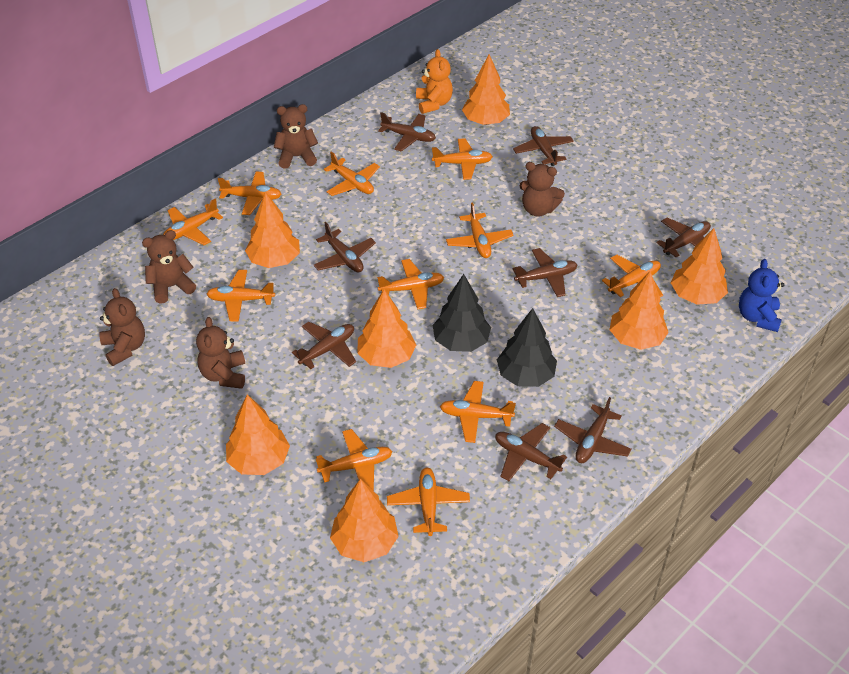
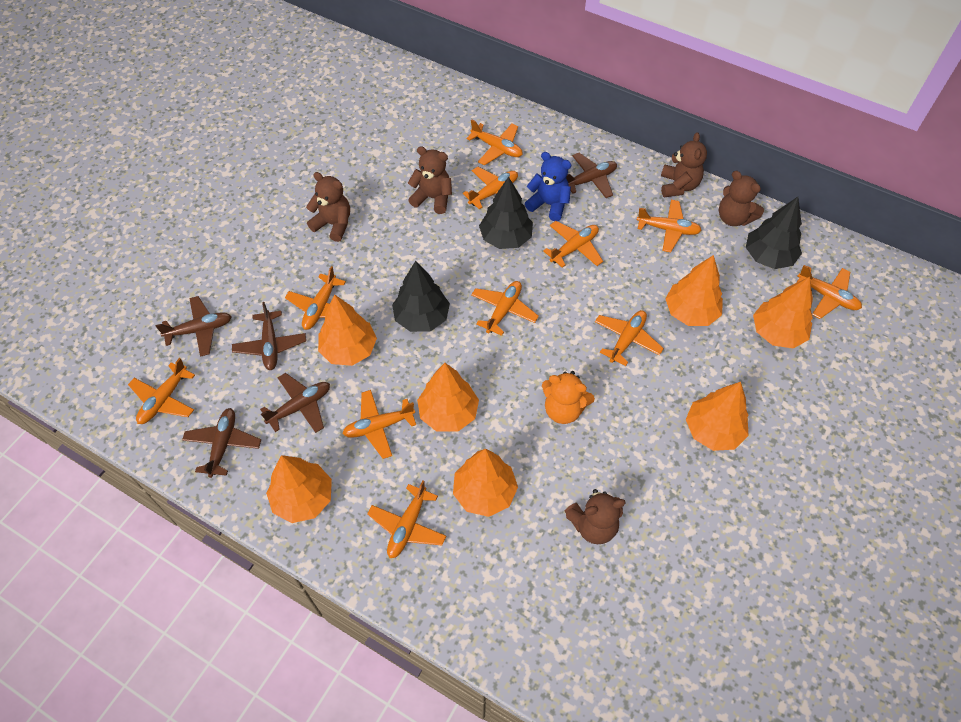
black tree: [432,274,491,352] [497,308,557,387] = 2 -> [392,261,450,332] [479,177,533,249] [746,197,802,269] = 3
brown plane: [292,322,356,369] [313,222,376,272] [378,112,436,151] [495,423,567,481] [512,248,577,297] [513,126,574,166] [554,397,632,463] [656,218,711,258] = 8 -> [156,296,232,357] [182,408,261,478] [232,302,306,370] [260,373,330,433] [566,153,617,198] = 5

